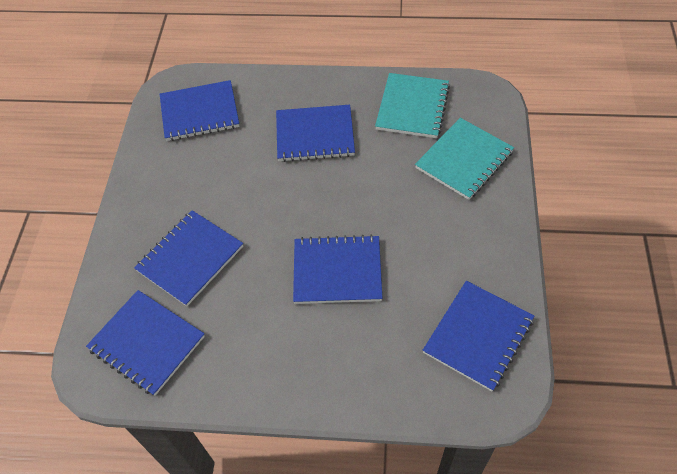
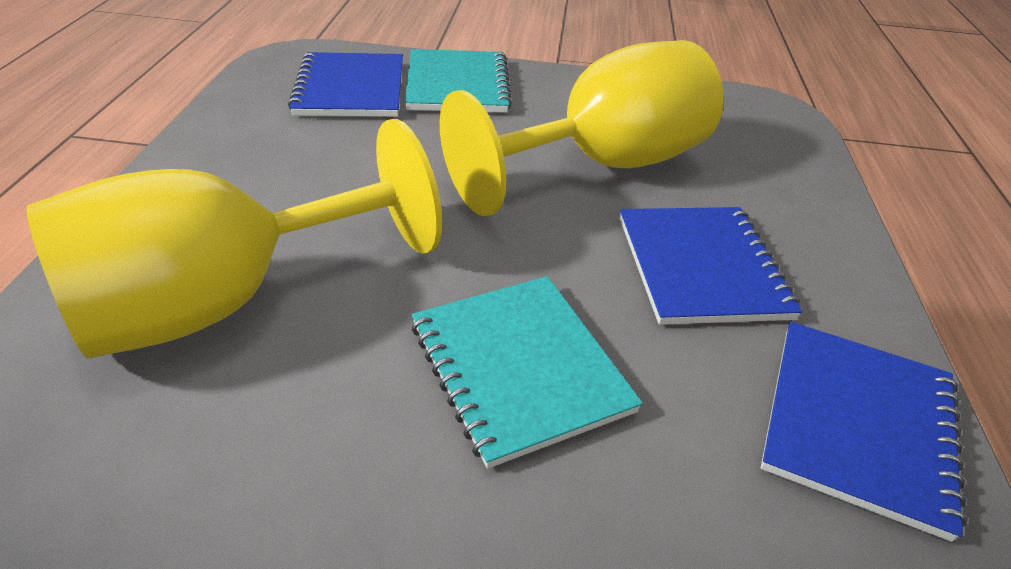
blue notebook: [86,290,205,396] [134,210,243,306] [160,80,239,141] [276,105,355,162] [293,234,382,304] [423,281,534,391] = 6 -> [288,52,403,117] [620,207,802,325] [761,321,968,542] = 3
yellow goblet: none = 0 -> [27,119,442,359] [440,40,724,216] = 2

